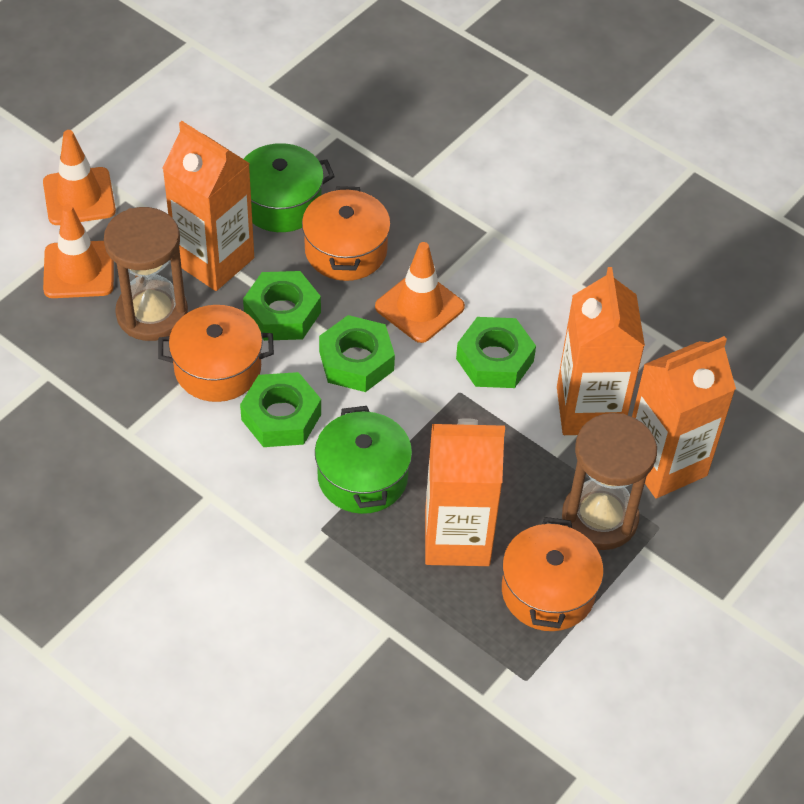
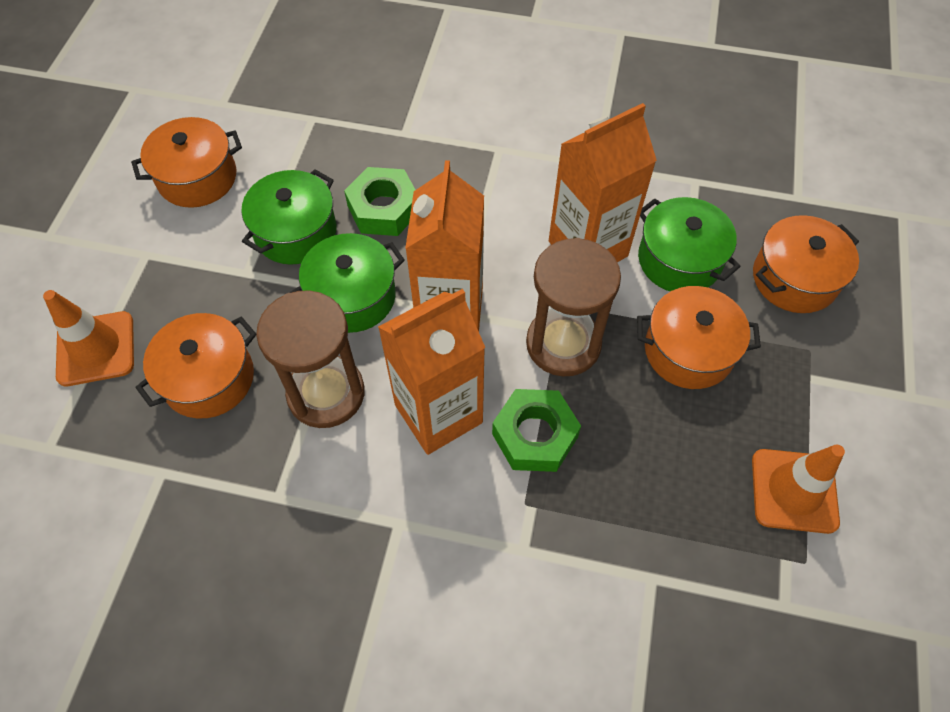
green nut: [240,372,321,447] [243,271,321,341] [319,315,395,392] [456,317,536,388] = 4 -> [344,167,415,236] [492,389,581,472] = 2
green pot: [244,143,335,232] [315,406,412,514] = 2 -> [242,169,336,265] [290,233,405,333] [638,197,741,291] = 3
orange carton: [162,121,254,291] [425,418,505,566] [557,267,645,435] [632,336,736,498] = 4 -> [378,289,485,455] [405,160,484,331] [549,103,657,262] = 3
orange pot: [158,305,274,402] [302,186,391,281] [502,517,604,631] = 3 -> [131,117,242,208] [135,313,256,418] [637,286,761,389] [753,215,859,313] = 4
orange traffic cone: [43,130,116,225] [43,204,114,298] [375,242,465,343] = 3 -> [43,290,134,386] [752,444,845,534] = 2

